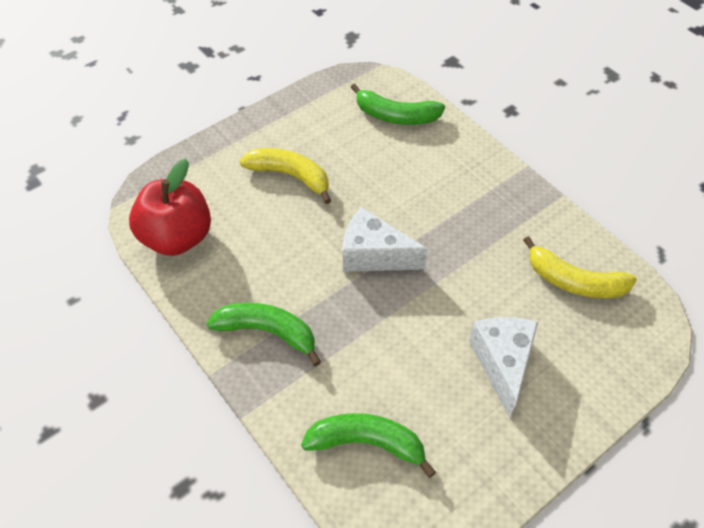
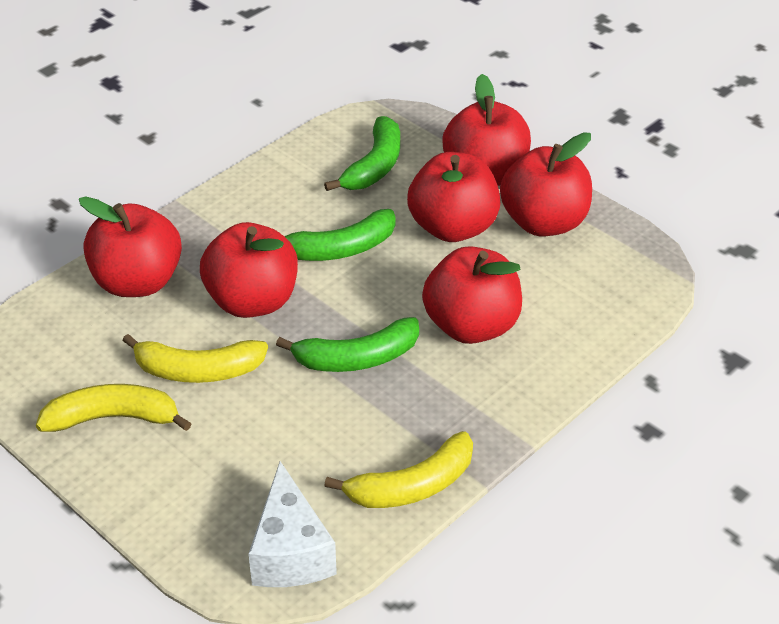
red apple: [129,159,211,256] = 1 -> [79,196,182,297] [200,222,298,318] [407,152,500,242] [422,246,522,344] [442,74,531,186] [500,132,592,236] = 6
white cheese: [343,207,428,272] [469,317,538,418] = 2 -> [248,461,337,587] = 1
yellow banana: [239,148,331,204] [523,236,637,298] = 2 -> [36,384,192,432] [122,334,268,383] [324,431,473,508] = 3

